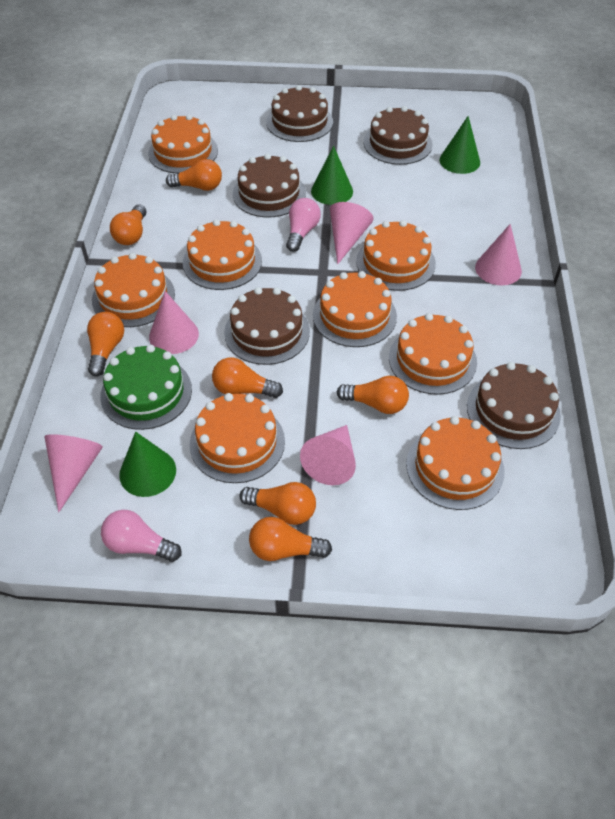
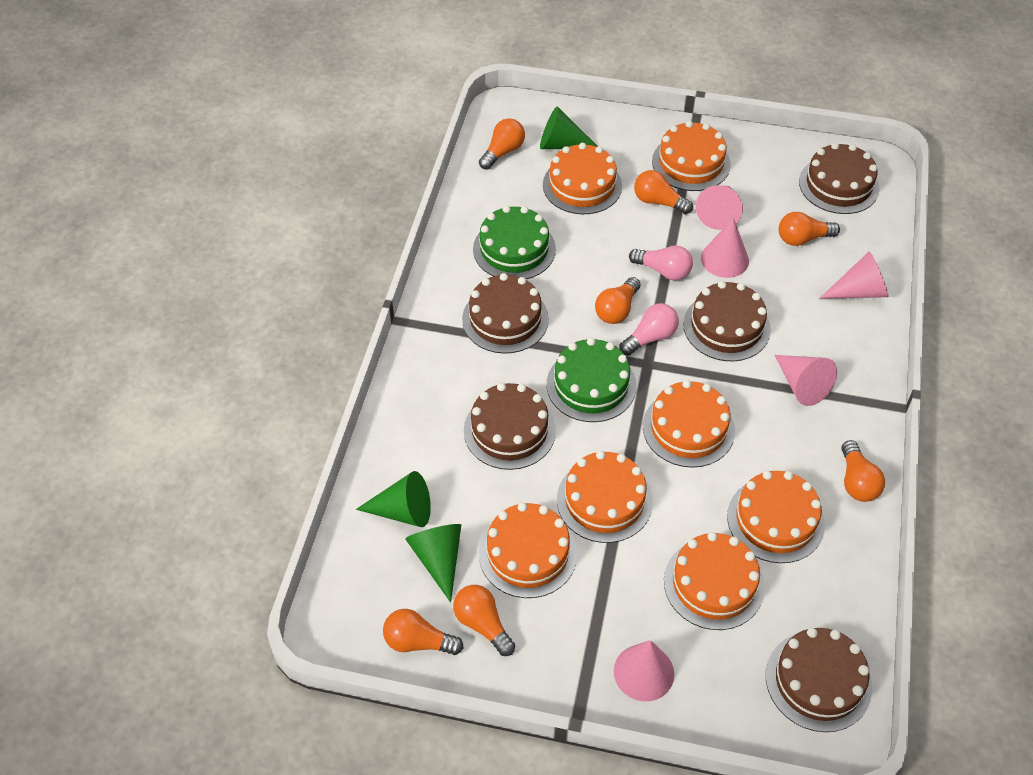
green cake: [100,345,192,430] = 1 -> [473,206,556,279] [547,338,636,422] = 2
orange cake: [92,253,175,327] [148,114,218,173] [183,219,262,290] [190,393,285,483] [313,271,397,347] [356,220,436,291] [389,313,477,395] [406,416,505,510] = 8 -> [479,502,577,598] [543,143,622,214] [557,451,653,543] [643,380,735,468] [652,121,731,191] [664,532,765,630] [727,471,825,563] = 7

